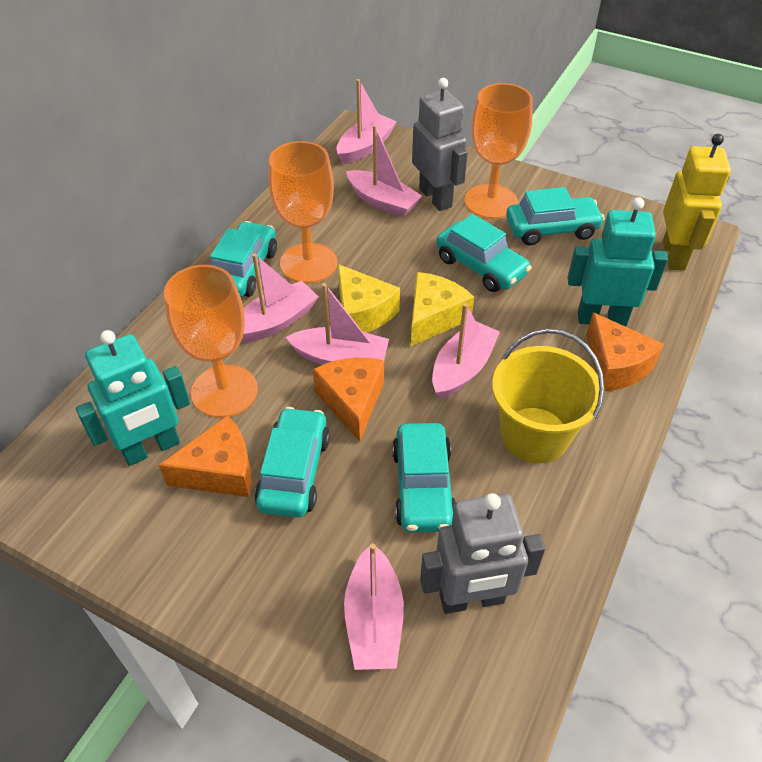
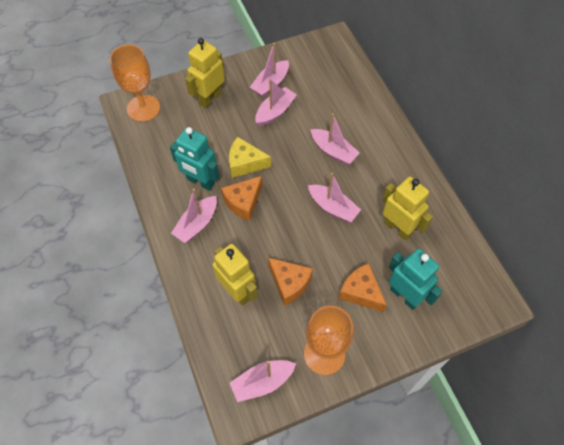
grey robot: [412,78,468,211] [420,493,545,614] = 2 -> none = 0
orange goblet: [164,265,258,418] [268,141,338,283] [465,83,533,219] = 3 -> [110,45,160,122] [304,306,353,375] = 2
turquoise car: [210,221,277,297] [255,407,330,518] [392,423,456,533] [436,214,532,292] [506,187,605,245] = 5 -> none = 0
yellow bucket: [492,329,604,463] = 1 -> none = 0
yellow cheese: [338,264,400,333] [411,272,474,346] = 2 -> [229,137,271,178] = 1
yellow robot: [663,134,731,270] = 1 -> [185,38,225,108] [212,244,258,306] [382,176,433,241] = 3

